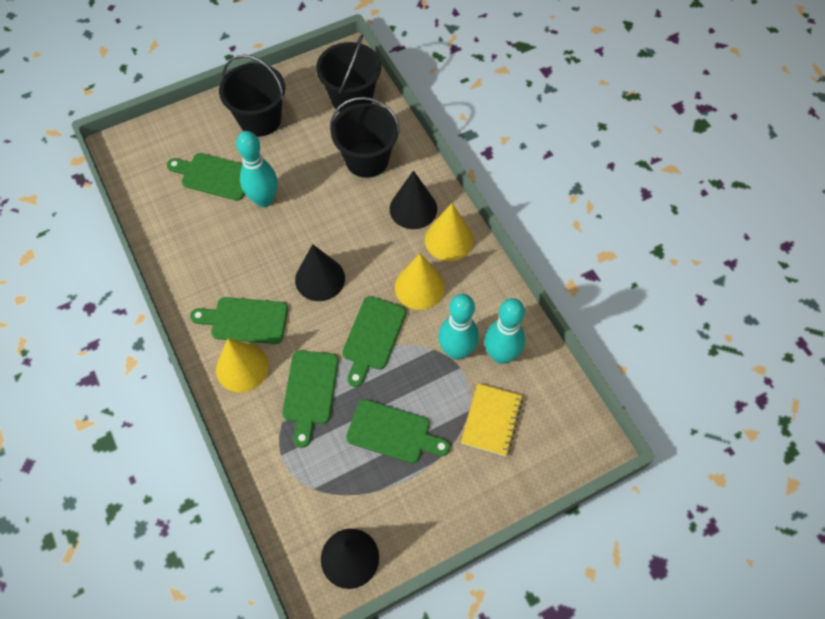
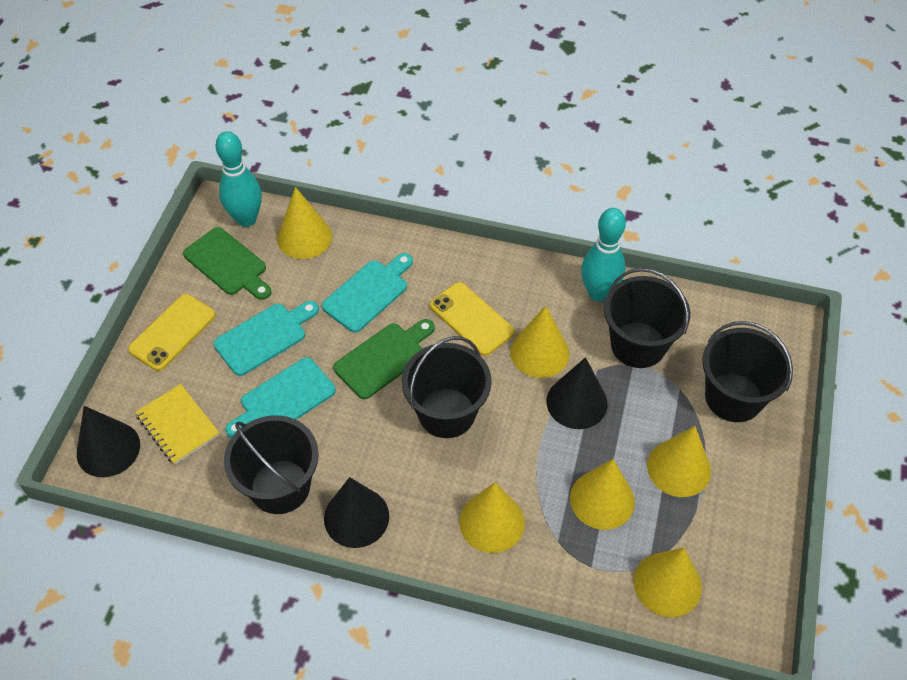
black bucket: [219,54,285,137] [316,34,381,112] [330,97,400,178] = 3 -> [224,415,319,514] [402,336,492,438] [604,268,691,368] [702,321,793,422] = 4
green cutting board: [167,153,245,201] [190,297,288,344] [282,350,339,448] [342,296,406,387] [346,399,450,463] = 5 -> [183,227,272,300] [333,319,435,399] = 2
turquoise bowling pin: [236,131,277,207] [438,294,479,360] [484,298,525,364] = 3 -> [215,131,262,227] [581,208,626,302] = 2
turquoise cutting board: none = 0 -> [213,301,319,376] [225,357,336,438] [322,253,413,333] = 3
yellow cone: [216,338,269,392] [395,253,445,310] [425,203,473,261] = 3 -> [277,187,332,259] [459,482,525,553] [510,306,570,378] [570,459,635,530] [634,548,702,617] [647,426,711,497] = 6
yellow phone: none = 0 -> [128,294,216,371] [430,282,515,356] = 2

